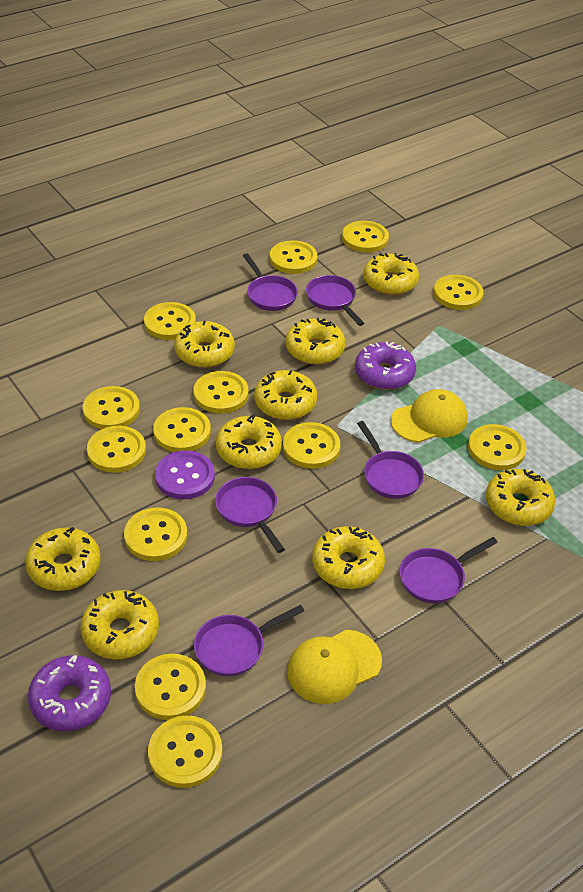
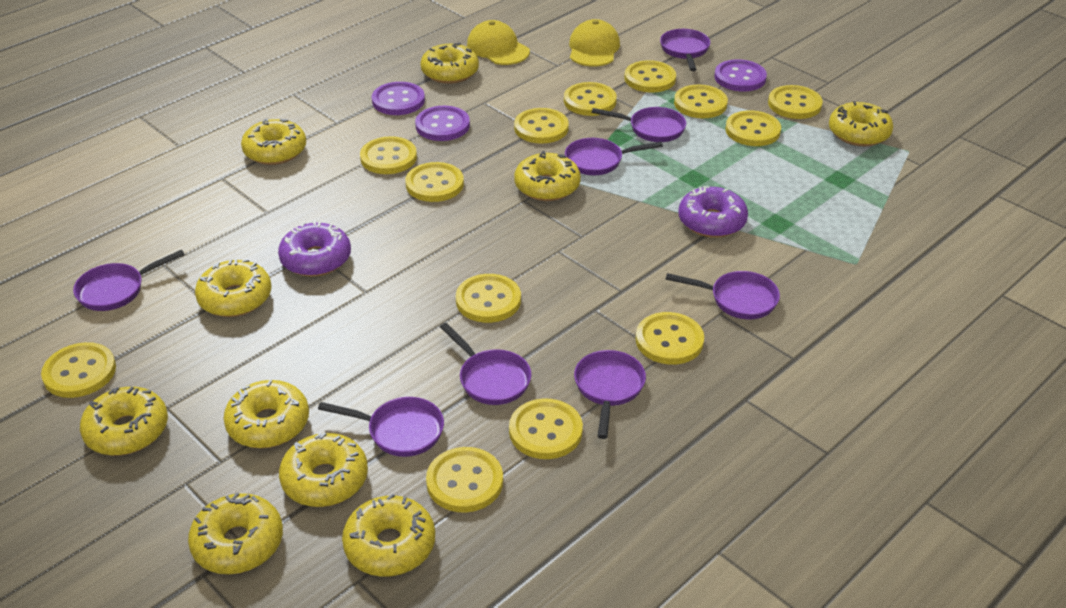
purple button: [155,450,215,499] = 1 -> [372,82,425,115] [415,106,470,141] [714,59,767,91] = 3
purple pan: [194,605,304,677] [215,477,285,553] [243,253,298,311] [306,275,364,326] [357,421,424,499] [400,537,498,604] = 6 -> [73,250,185,311] [318,397,444,457] [440,323,531,405] [565,138,663,175] [574,350,646,439] [592,107,686,142] [660,29,710,71] [666,271,780,319] = 8
yellow donut: [25,527,101,591] [81,590,159,660] [174,321,235,368] [216,415,282,469] [254,370,317,420] [286,318,345,365] [312,526,385,589] [363,253,419,295] [486,469,556,526] = 9 -> [80,387,168,456] [188,493,283,574] [195,259,271,317] [224,380,309,448] [241,118,306,165] [279,432,368,507] [342,494,435,577] [420,42,479,84] [514,151,581,201] [829,101,893,146] = 10

